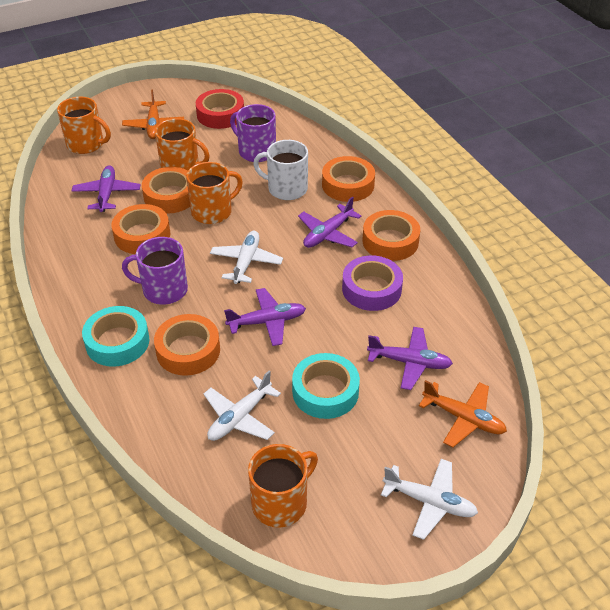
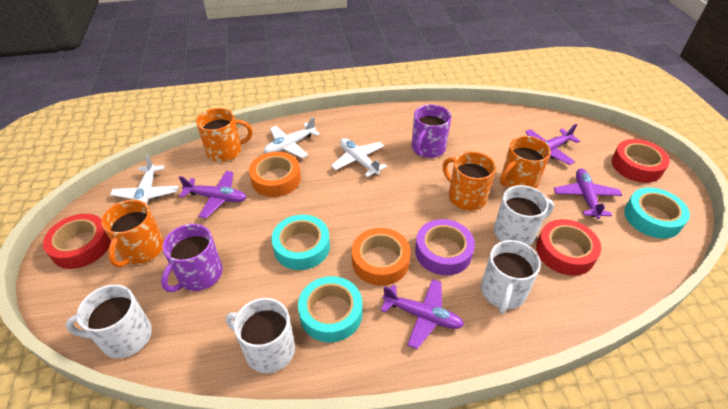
orange plane: [122,90,184,139] [419,380,507,447] = 2 -> none = 0
orange tape: [111,204,170,254] [142,167,190,214] [154,314,220,376] [322,156,375,202] [363,210,420,261] = 5 -> [249,152,301,197] [352,228,411,286] = 2
red tape: [196,89,244,129] = 1 -> [43,214,111,269] [536,219,601,276] [611,139,670,183] = 3
turquoise tape: [82,306,149,366] [292,353,360,419] = 2 -> [271,215,330,270] [298,276,363,342] [624,188,690,239] = 3
white mug: [253,140,308,200] = 1 -> [66,284,152,359] [226,298,295,373] [481,240,541,314] [494,185,554,246] = 4

